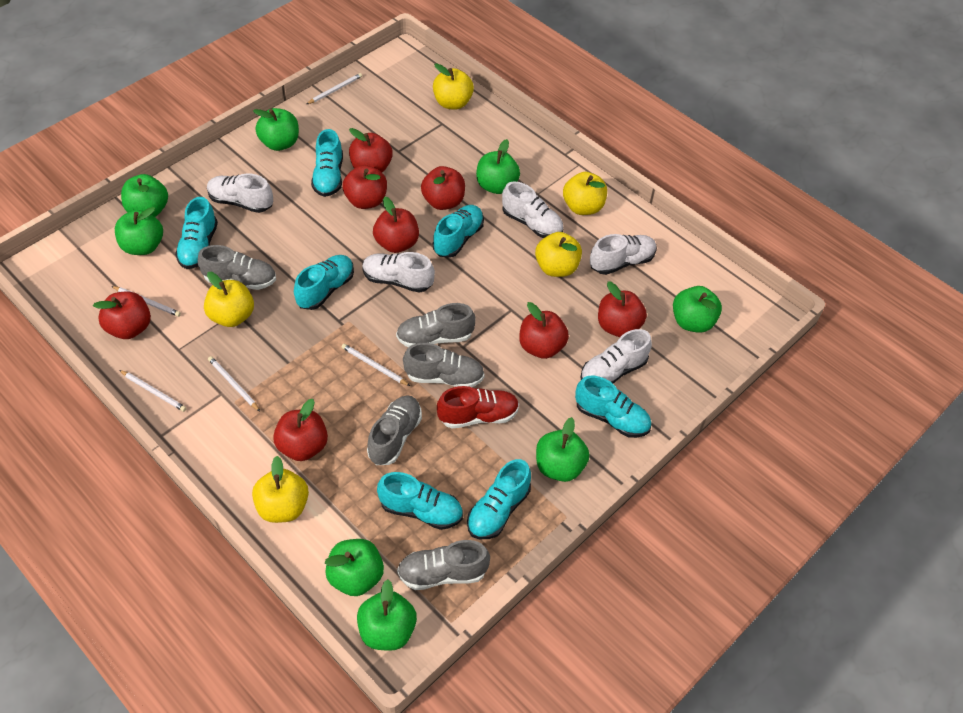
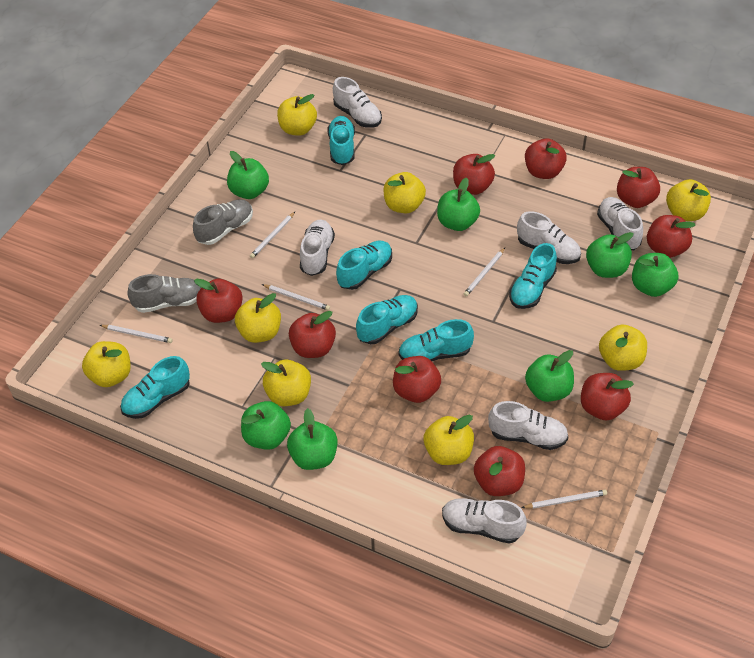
green apple: [115,207,163,255] [121,174,168,217] [253,108,299,151] [325,539,384,596] [357,580,417,651] [476,139,520,194] [536,417,589,482] [673,286,722,333] = 8 -> [227,151,269,199] [241,401,291,450] [287,408,337,470] [437,178,480,231] [525,350,574,402] [586,232,634,278] [632,253,678,297] = 7
grey shoe: [198,245,276,290] [367,396,422,465] [396,303,475,347] [397,540,490,590] [403,343,485,387] = 5 -> [127,274,201,313] [193,199,253,245] = 2
red apple: [93,291,151,339] [273,399,328,461] [342,165,387,209] [349,128,393,172] [373,196,419,253] [421,166,465,210] [519,302,569,359] [598,282,647,337] = 8 -> [194,279,243,323] [289,311,336,358] [393,356,441,403] [453,154,495,195] [474,446,525,496] [525,138,567,179] [581,373,634,420] [617,167,660,208] [647,215,695,258] = 9
red shoe: [437,386,519,429] = 1 -> none = 0
turquoise shoe: [175,197,218,269] [294,255,354,310] [311,129,343,197] [377,472,463,530] [433,205,484,258] [467,459,531,539] [575,375,651,438] = 7 -> [120,356,190,419] [328,116,355,165] [336,241,392,290] [356,295,418,344] [398,319,474,361] [509,243,557,309] = 6
white shoe: [207,173,273,213] [362,252,435,293] [502,181,564,238] [580,329,652,384] [590,234,657,275] = 5 -> [300,220,335,276] [333,77,382,128] [442,498,527,544] [488,401,568,450] [517,211,581,264] [597,197,643,250] = 6
yellow apple: [204,272,254,327] [252,456,309,523] [433,63,474,110] [535,232,582,277] [563,172,607,215] = 5 -> [82,341,131,387] [235,293,281,343] [261,359,311,406] [277,94,317,136] [383,172,426,213] [424,415,474,465] [599,325,647,371] [666,179,711,221] = 8

